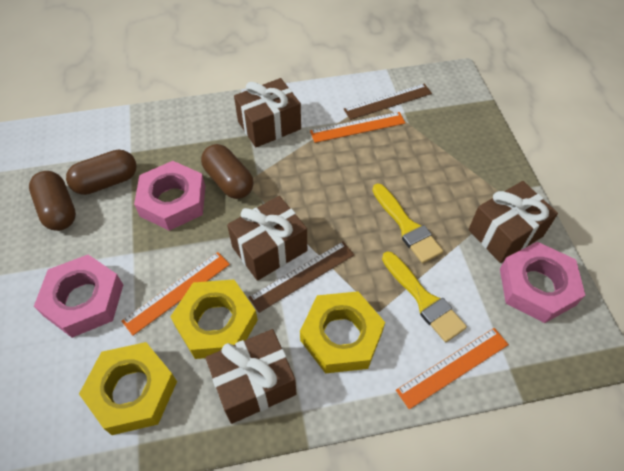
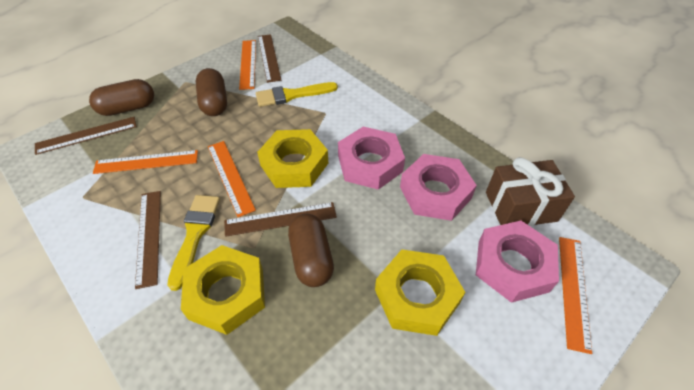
brown gift: [206,329,297,424] [227,196,307,281] [234,78,301,147] [468,181,558,263] = 4 -> [486,157,575,226] = 1
brown ruler: [248,242,354,313] [343,84,432,120] = 2 -> [35,117,137,155] [135,191,161,289] [224,202,337,237] [258,34,281,83] = 4
orange ruler: [121,252,230,336] [310,112,405,143] [396,328,509,409] = 3 -> [93,150,198,174] [208,141,256,217] [239,40,256,90] [559,237,592,354] = 4

